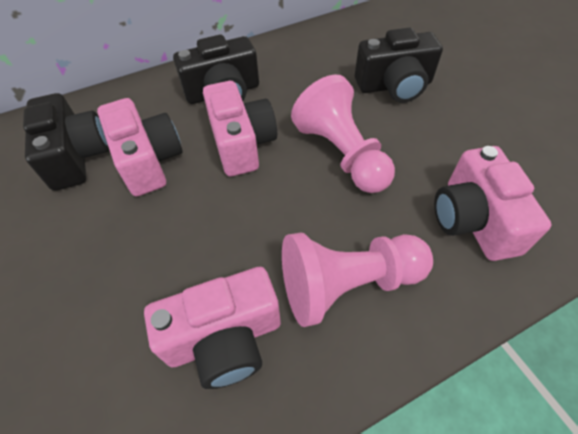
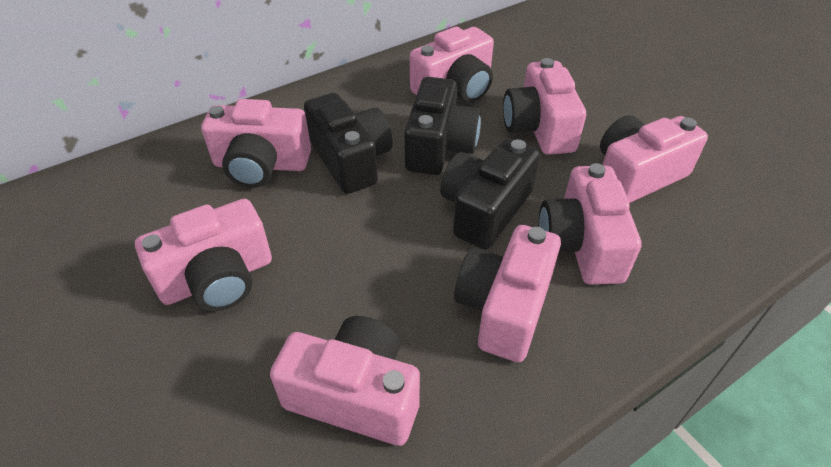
pink camera: [97,98,182,197] [144,267,281,389] [203,81,277,177] [434,146,552,261] = 4 -> [135,199,272,311] [201,99,311,188] [270,316,420,446] [410,27,494,103] [454,225,561,362] [503,58,586,155] [539,163,641,285] [600,115,708,203] = 8
pink pawn: [282,233,433,327] [291,74,395,193] = 2 -> none = 0

